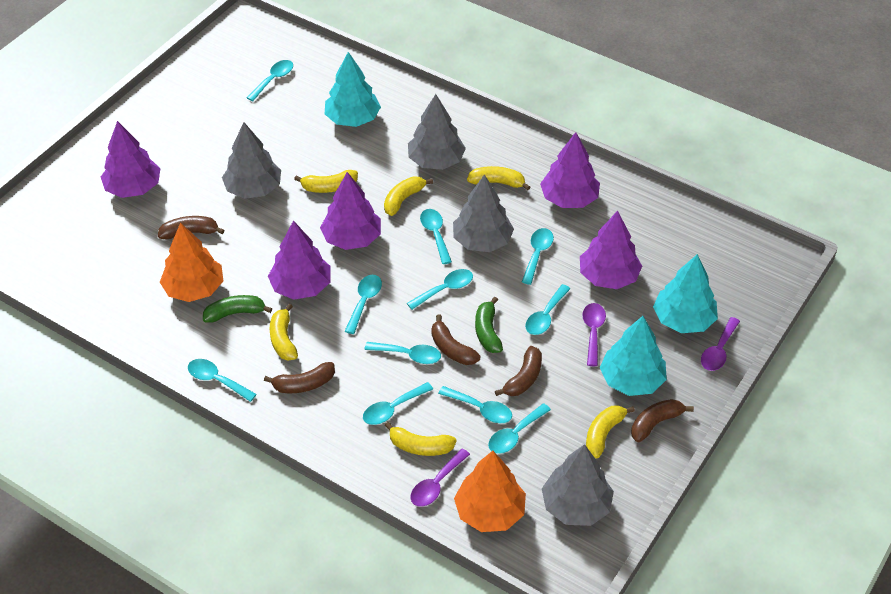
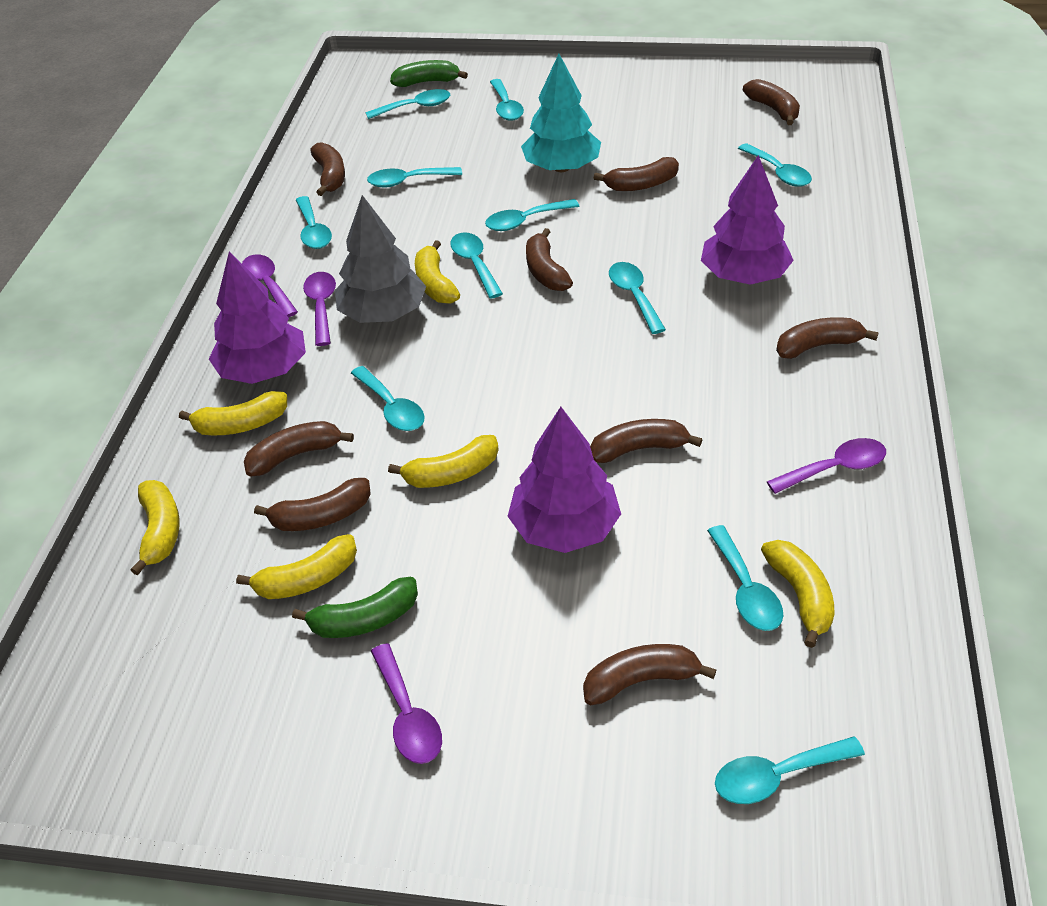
brown banana: [158,216,224,239] [264,362,335,393] [431,315,480,365] [495,346,542,396] [631,399,694,442] = 5 -> [244,421,354,476] [254,478,371,531] [310,143,345,196] [526,228,573,291] [583,644,716,705] [590,419,703,463] [594,157,679,191] [743,79,800,125] [776,317,879,359] = 9
grey tree: [222,122,281,199] [408,94,466,170] [453,174,514,252] [542,444,614,526] = 4 -> [335,195,426,323] = 1
orange tree: [160,223,223,302] [454,451,526,532] = 2 -> none = 0
purple spoon: [410,449,470,507] [582,303,606,366] [701,317,740,371] = 3 -> [242,255,298,317] [303,272,336,346] [371,643,442,764] [767,438,886,494] = 4
purple tree: [101,121,161,198] [268,220,331,300] [320,172,381,250] [540,132,600,208] [580,211,642,289] = 5 -> [209,251,306,384] [508,407,621,553] [701,155,794,285] = 3
turquoise tree: [325,52,381,127] [600,316,667,396] [653,254,718,333] = 3 -> [521,54,601,172] = 1

